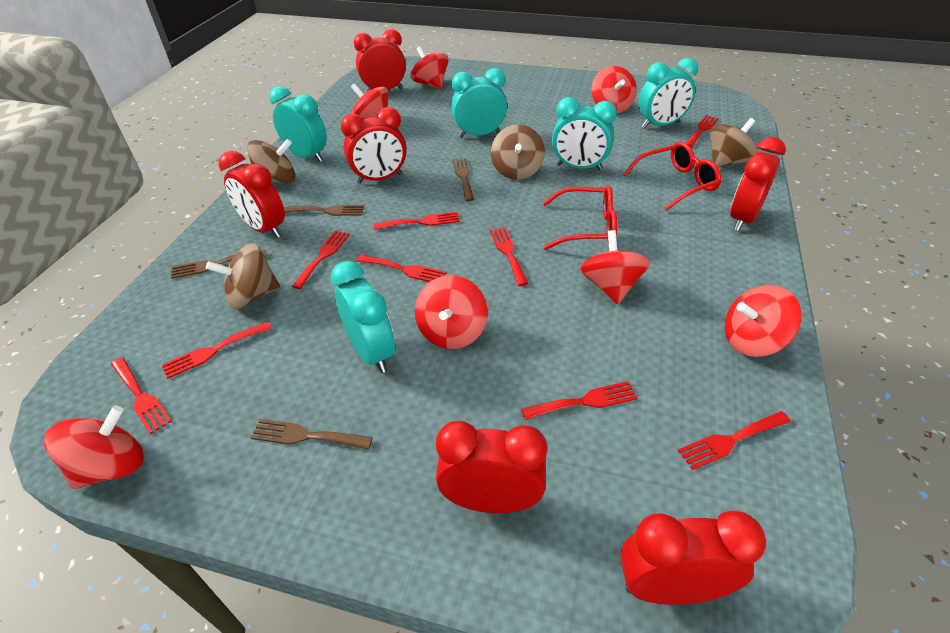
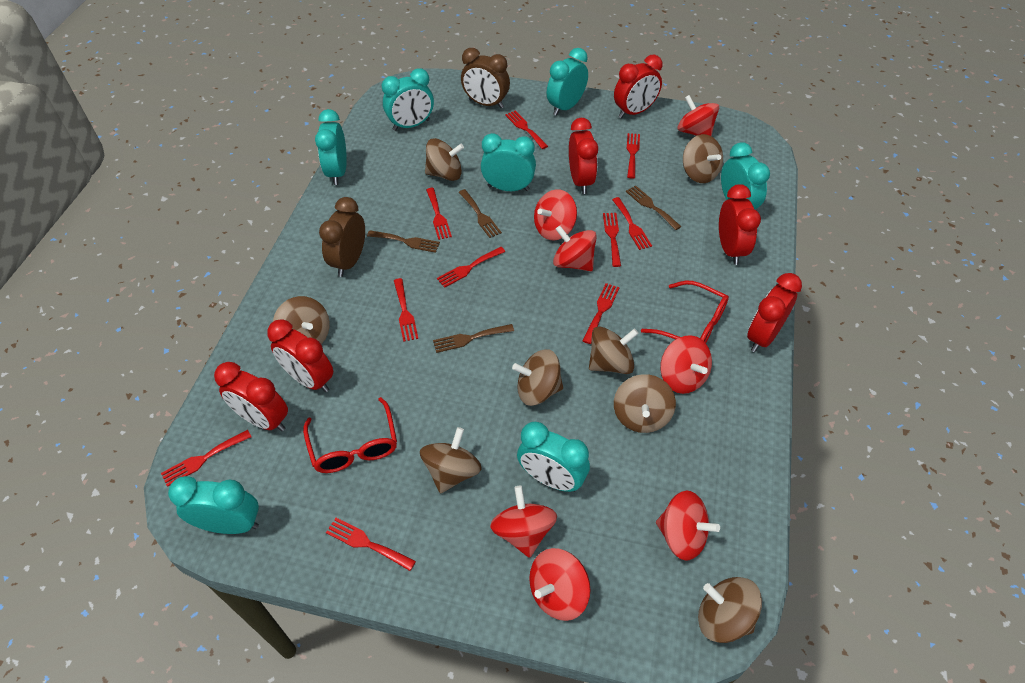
brown clock: none = 0 -> [319,197,365,277] [461,48,510,109] = 2
brown spinning top: [206,243,280,309] [247,139,295,183] [491,125,545,180] [710,118,758,167] = 4 -> [273,296,330,344] [420,427,482,493] [425,138,464,181] [512,349,563,406] [589,327,639,374] [614,374,676,433] [683,134,723,183] [698,577,762,643] = 8
red fork: [111,357,172,434] [162,321,272,379] [292,231,350,289] [356,255,446,282] [374,212,460,230] [490,227,528,286] [521,381,638,420] [678,411,791,470] [686,115,719,147] = 9 -> [161,430,251,487] [326,518,416,571] [394,278,418,342] [426,188,452,240] [437,247,505,288] [505,111,548,149] [582,283,620,344] [603,213,621,267] [612,197,652,250] [627,133,640,179] = 10
turquoise clock: [270,86,327,162] [331,261,395,373] [451,68,507,138] [552,97,617,171] [639,58,698,129] = 5 -> [168,476,259,534] [315,109,347,185] [382,68,434,131] [481,133,536,191] [517,422,590,492] [547,48,588,116] [721,142,770,209] = 7

